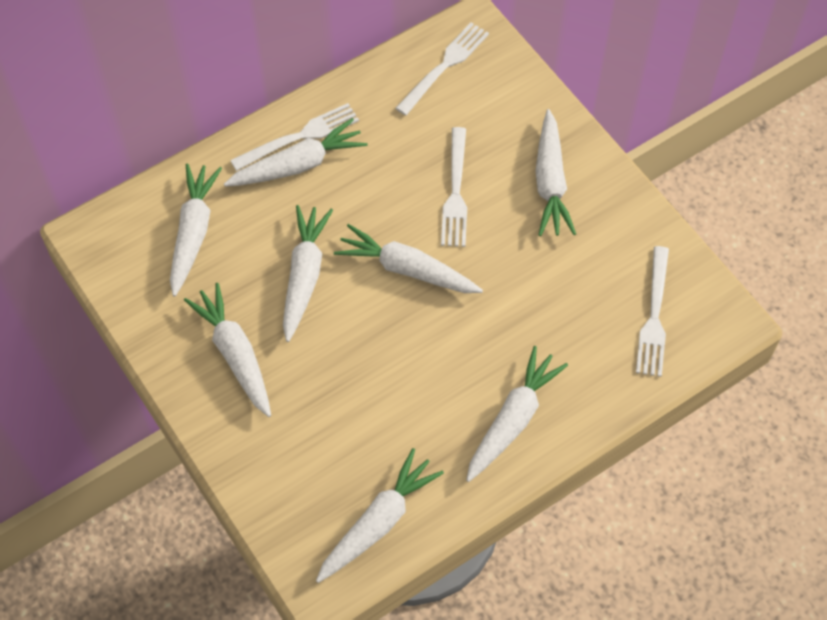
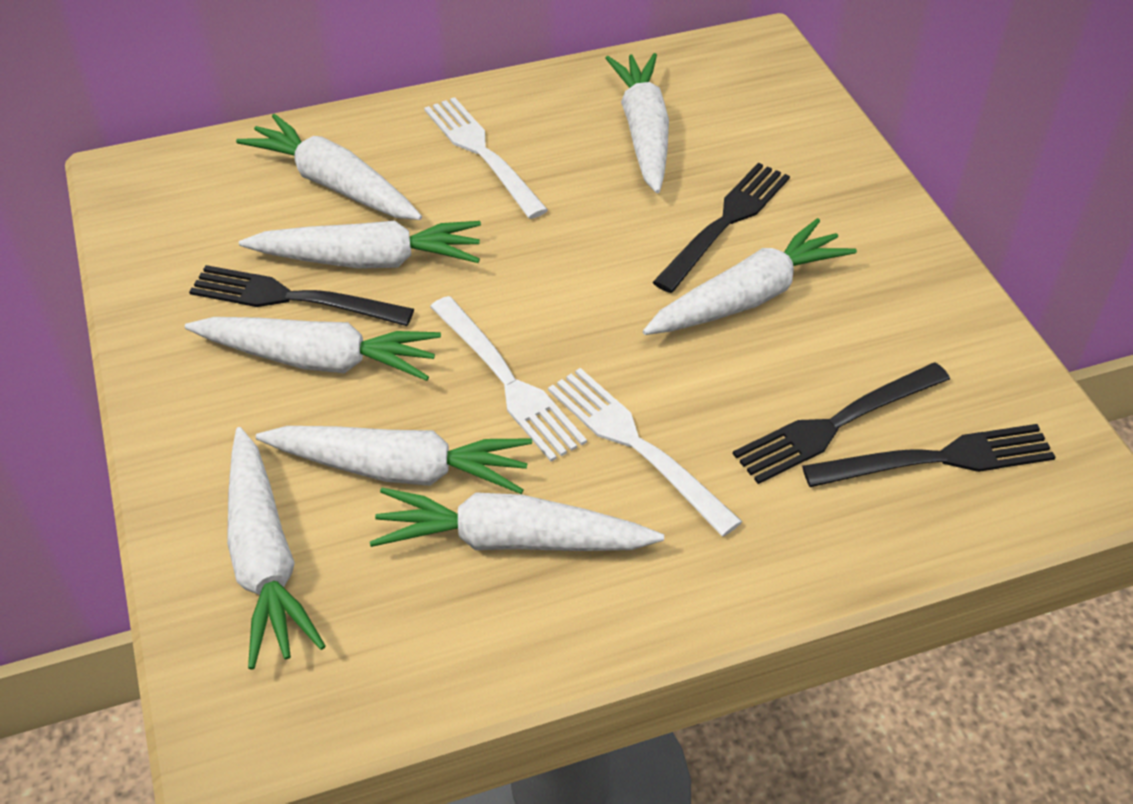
black fork: none = 0 -> [189,265,414,326] [653,163,790,293] [733,363,950,484] [802,424,1055,487] = 4
white fork: [230,103,359,171] [395,22,489,116] [441,127,467,247] [636,246,669,377] = 4 -> [424,97,548,219] [430,296,587,462] [548,368,743,537] = 3

